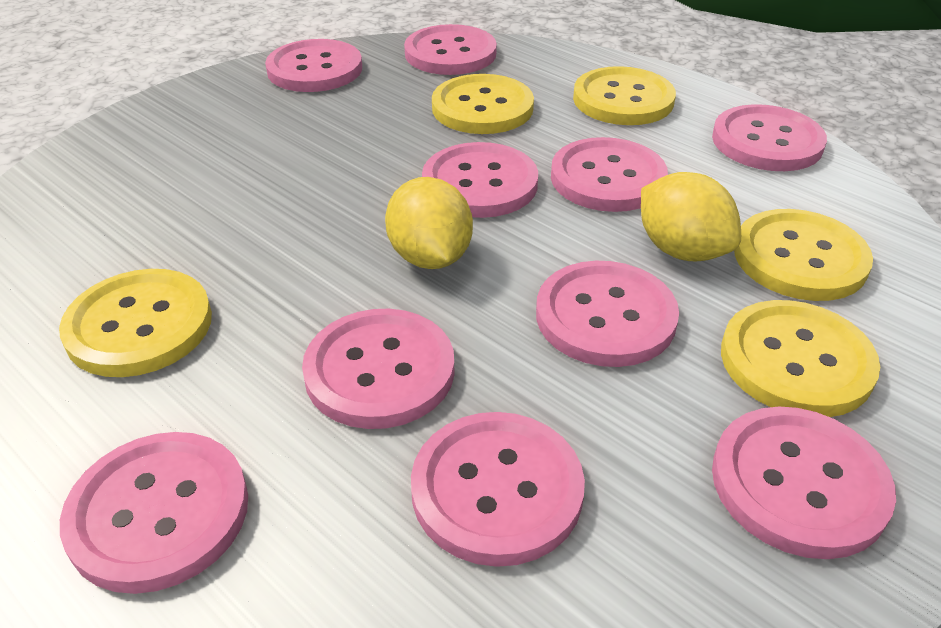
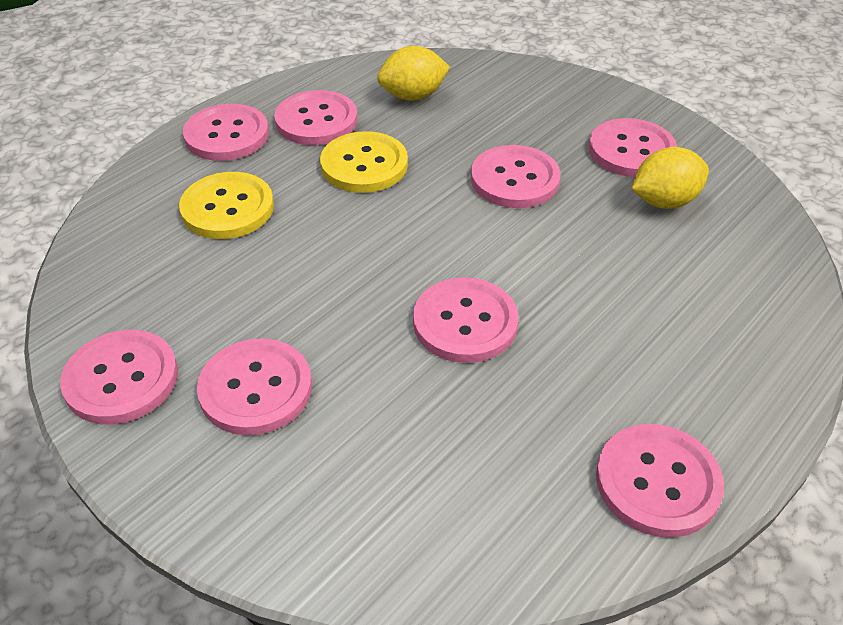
pink button: [60,432,248,594] [265,39,362,92] [302,309,455,429] [404,24,497,75] [411,412,585,567] [422,142,538,218] [536,261,679,367] [551,137,668,212] [712,104,827,171] [712,406,896,559] = 10 -> [60,330,178,424] [183,104,269,161] [197,339,312,435] [274,90,358,145] [413,277,519,363] [471,145,561,208] [589,118,677,177] [596,424,724,538] = 8
yellow button: [59,269,212,377] [432,74,534,134] [573,66,676,125] [721,300,880,417] [734,209,873,301] = 5 -> [179,172,274,239] [320,131,408,193] = 2

